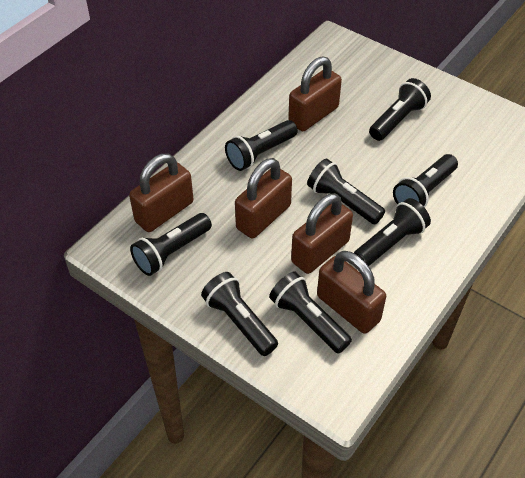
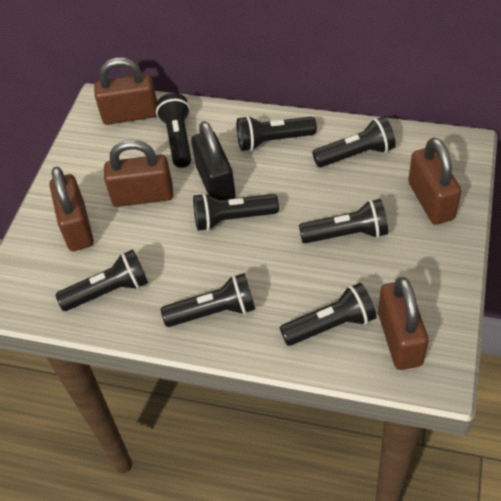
black padlock: none = 0 -> [191,121,236,200] = 1

